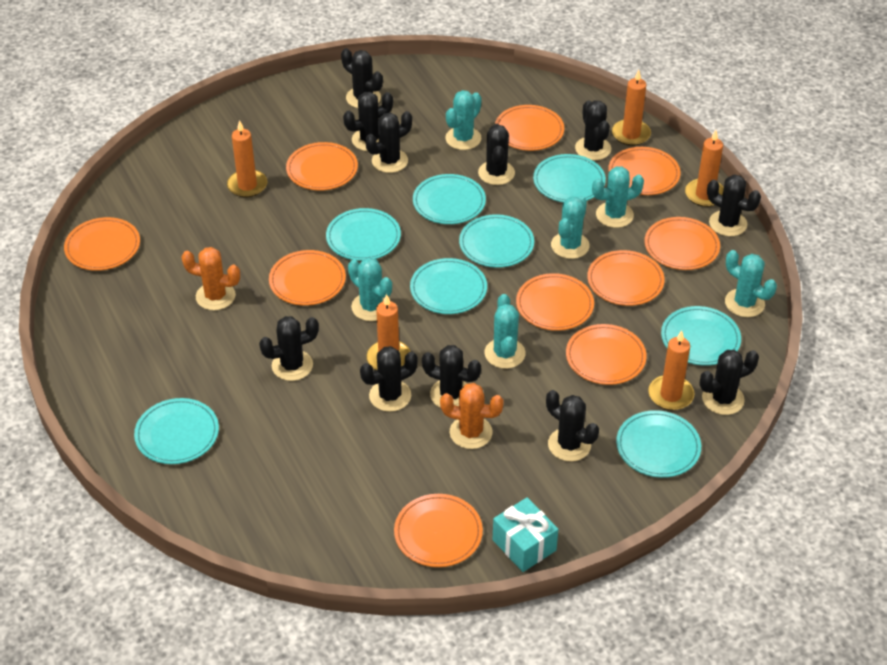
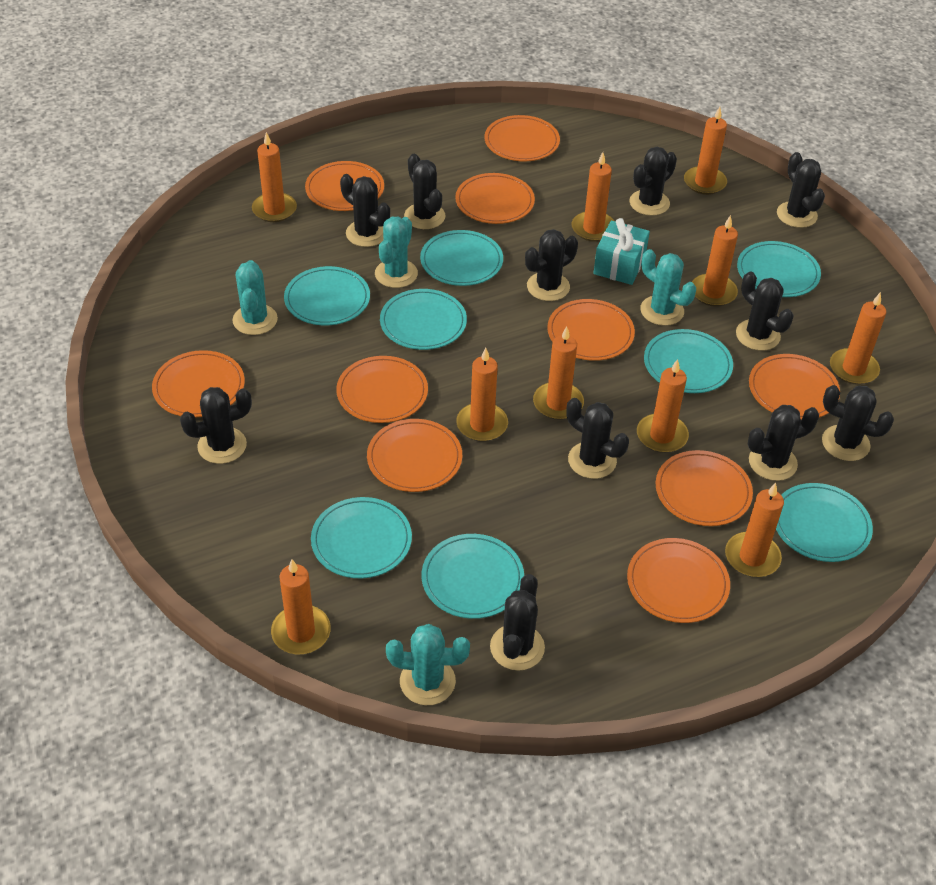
orange cactus: [182,247,240,310] [440,383,504,449] = 2 -> none = 0
orange candle: [227,120,267,197] [367,294,411,370] [612,70,651,146] [648,330,694,410] [685,130,724,207] = 5 -> [252,132,297,222] [271,559,331,654] [456,348,508,442] [533,326,584,420] [572,152,614,242] [637,359,689,453] [684,107,727,195] [692,215,738,307] [725,483,784,577] [830,292,886,385] = 10
turquoise cactus: [348,257,392,321] [445,90,482,150] [484,294,526,369] [551,196,590,259] [592,166,644,228] [725,250,777,317] = 6 -> [232,260,278,335] [375,217,418,288] [386,624,470,705] [641,249,696,326] = 4

